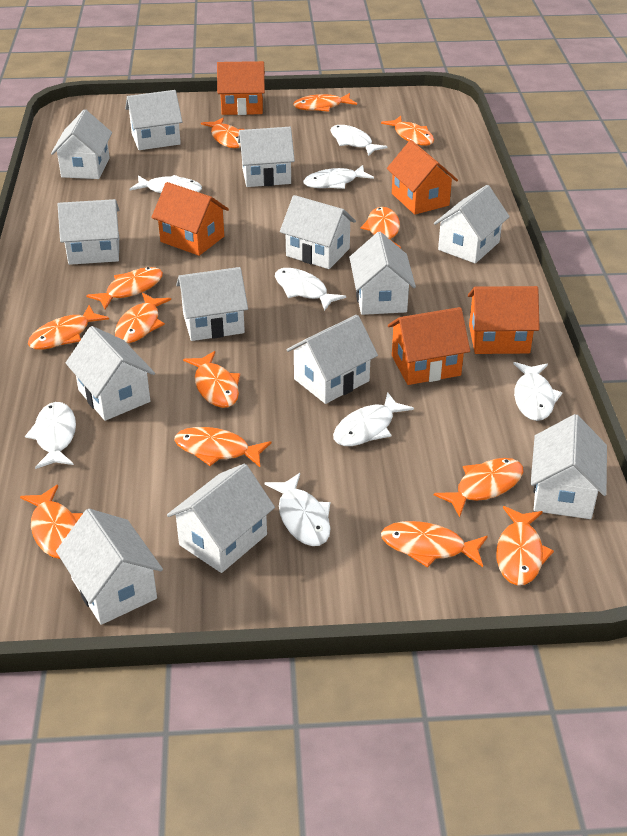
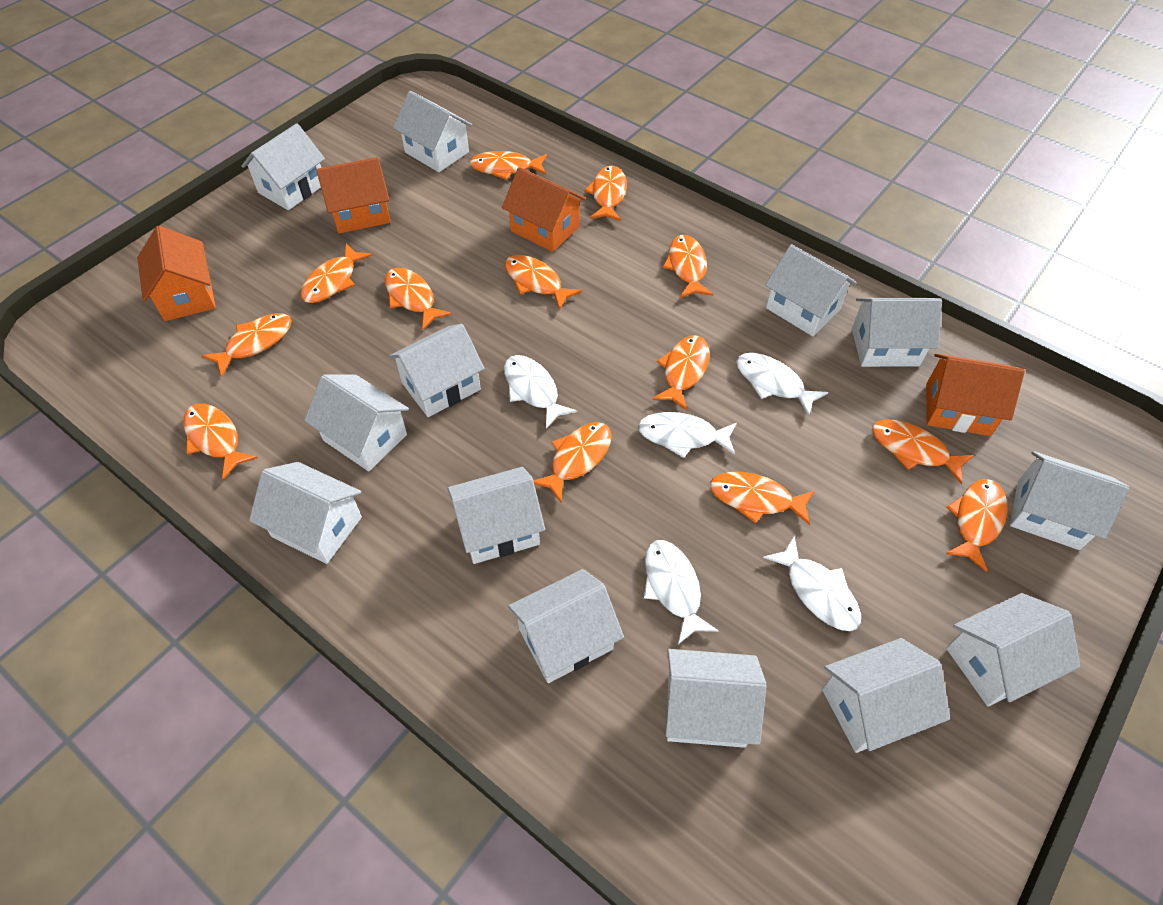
orange house: [151,182,229,256] [217,61,265,115] [387,140,458,215] [388,307,470,385] [468,286,540,354] = 5 -> [137,226,216,321] [316,157,391,233] [502,167,586,252] [926,354,1025,436] = 4
white fish: [25,402,76,469] [130,175,202,193] [265,473,331,546] [275,268,346,311] [303,165,374,189] [330,125,388,156] [333,392,414,446] [513,362,563,421] = 8 -> [504,355,577,429] [638,412,737,458] [644,540,719,645] [736,353,828,416] [763,536,861,631] = 5

